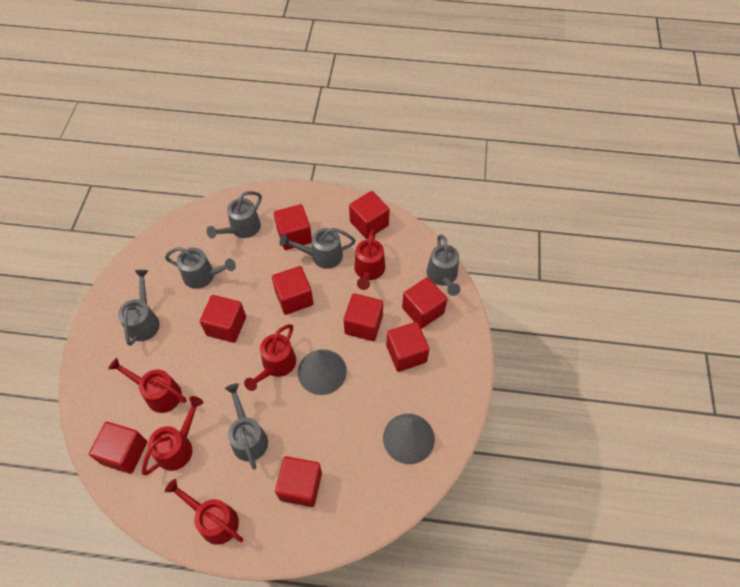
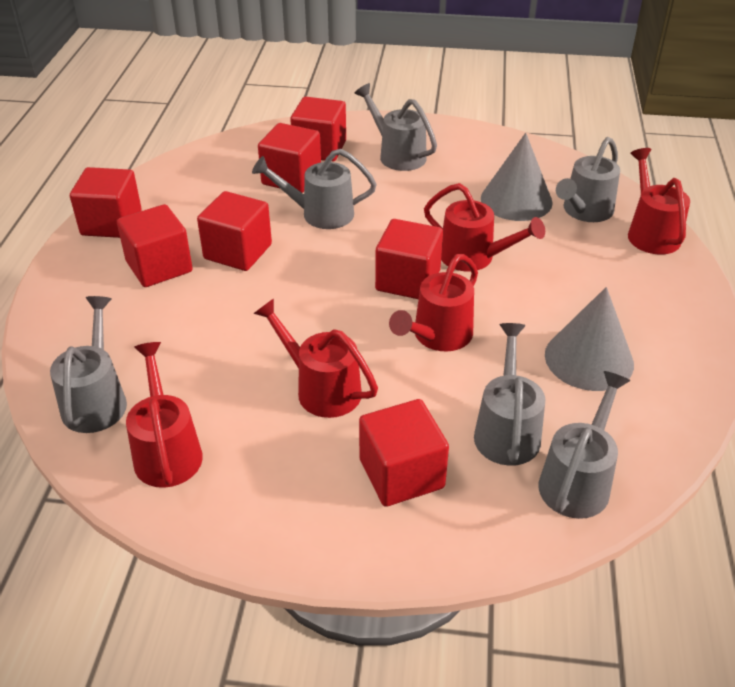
red cube: [89,422,147,474] [200,295,246,343] [272,266,314,315] [274,204,312,250] [275,456,322,507] [344,293,383,341] [349,191,390,239] [386,322,429,372] [402,277,447,329] = 9 -> [70,167,142,238] [117,204,193,287] [197,191,272,271] [258,123,321,193] [290,97,346,162] [359,399,449,507] [375,219,443,299] = 7

